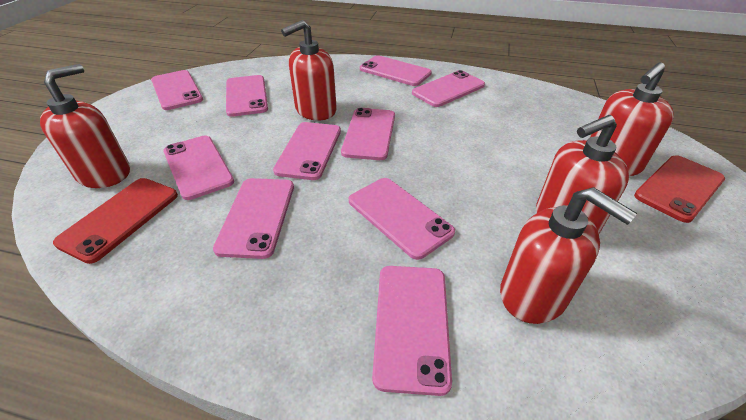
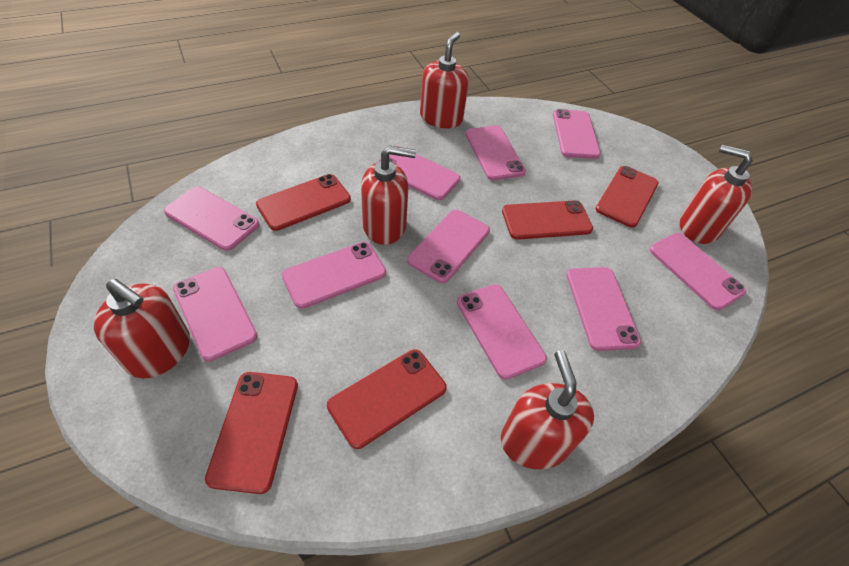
red phone: [53,178,178,264] [634,155,725,223] = 2 -> [205,372,298,494] [256,174,351,231] [327,349,447,449] [502,200,593,240] [596,166,659,228] = 5

